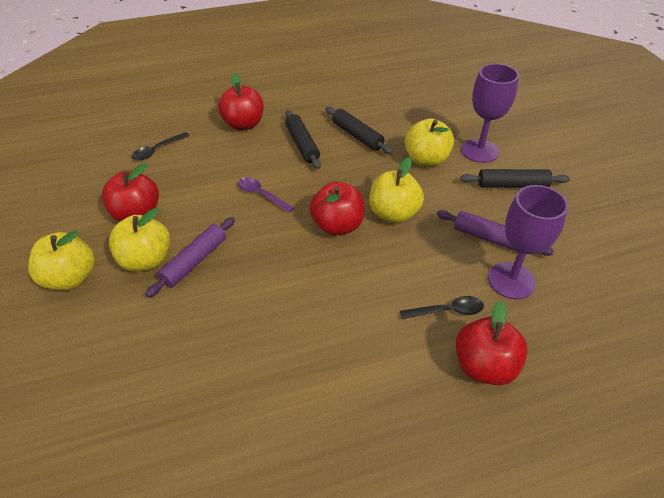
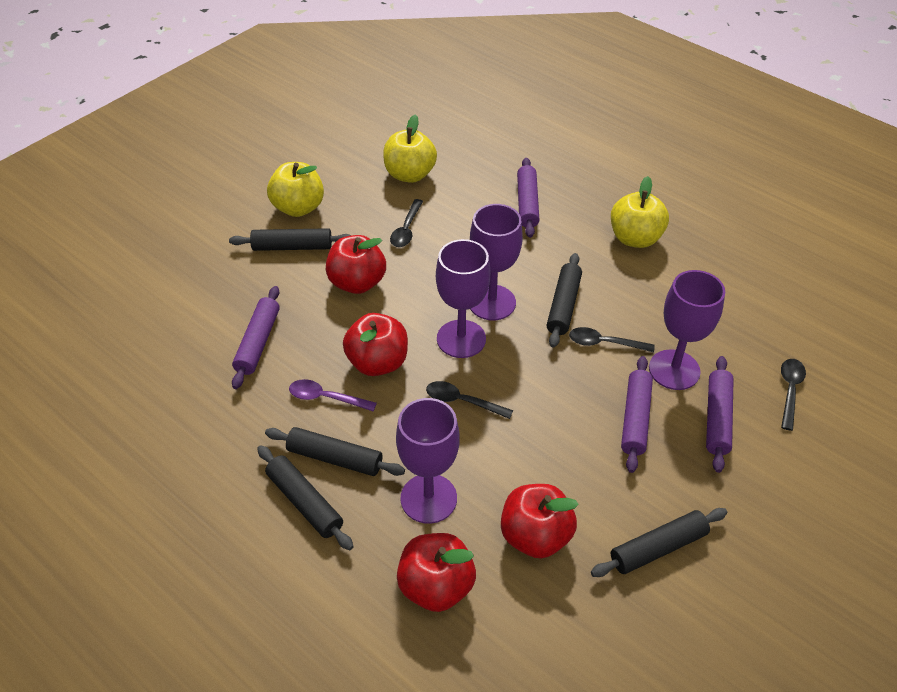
black rolling pin: [285,110,321,169] [326,106,393,154] [460,169,570,188] = 3 -> [229,228,351,251] [257,445,353,550] [265,427,405,476] [547,253,582,348] [591,508,727,577] = 5
black spoon: [131,132,190,160] [400,296,484,319] = 2 -> [390,199,423,247] [426,381,513,419] [569,327,655,352] [781,359,806,431] = 4
purple goblet: [461,63,519,163] [488,185,568,299] = 2 -> [396,398,460,524] [436,239,491,358] [470,204,523,321] [649,270,725,390] = 4
purple rolling pin: [146,217,235,298] [437,210,554,256] = 2 -> [232,286,280,389] [517,158,539,238] [621,356,653,473] [706,356,734,473] = 4
yellow apple: [28,230,95,290] [109,208,170,271] [369,157,424,223] [405,118,454,167] = 4 -> [267,162,324,217] [383,115,437,183] [611,176,669,248] = 3

